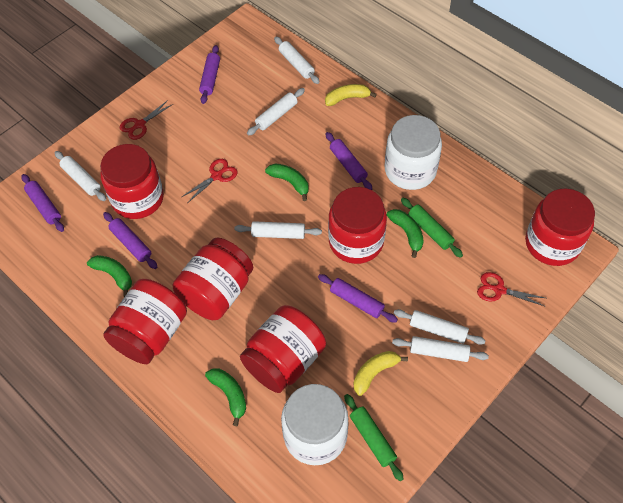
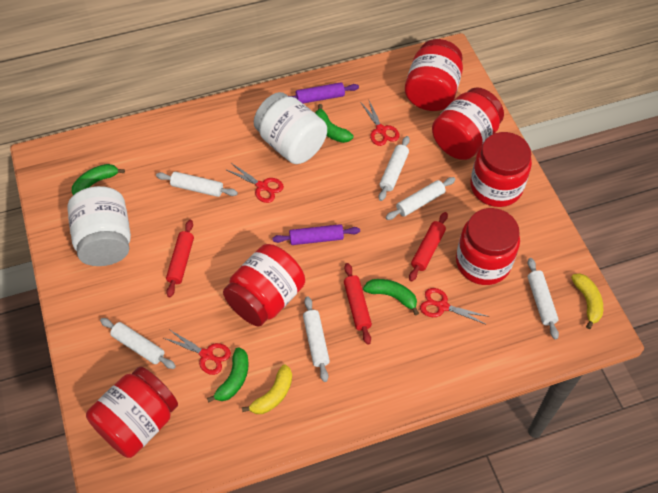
green rolling pin: [344,394,404,481] [401,198,463,258] = 2 -> none = 0
purple rolling pin: [22,174,64,232] [103,212,157,269] [199,45,220,104] [318,274,398,323] [326,132,372,190] = 5 -> [272,224,360,245] [292,82,359,103] = 2
red rolling pin: none = 0 -> [166,220,194,297] [344,263,372,345] [409,212,448,281] = 3
red scissors: [120,100,173,140] [182,159,238,202] [477,272,546,307] = 3 -> [164,330,231,375] [225,163,284,203] [361,99,400,146] [420,288,489,325] = 4

